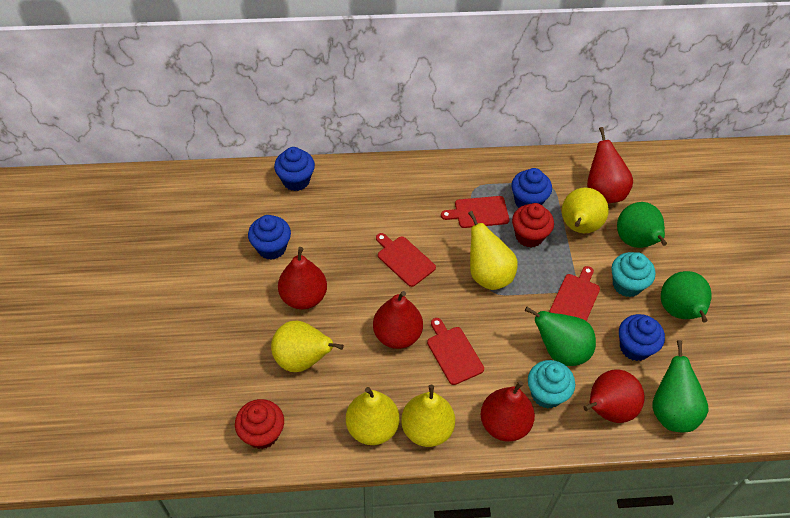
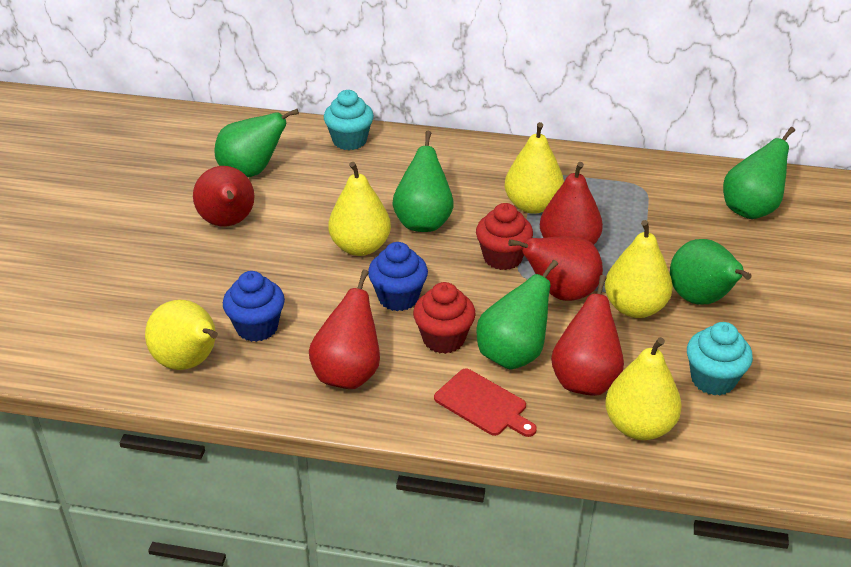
blue cupcake: [248,215,291,260] [274,147,315,191] [511,168,552,208] [619,314,665,361] = 4 -> [223,271,285,342] [368,242,428,311] = 2
green pear: [525,307,596,366] [617,202,667,248] [652,340,708,432] [661,271,712,322] = 4 -> [214,109,299,177] [392,131,454,232] [477,260,558,370] [670,239,752,305] [723,127,795,219] = 5
red cutting board: [376,233,436,287] [427,318,484,385] [441,196,509,228] [549,266,600,321] = 4 -> [434,369,537,437] = 1

